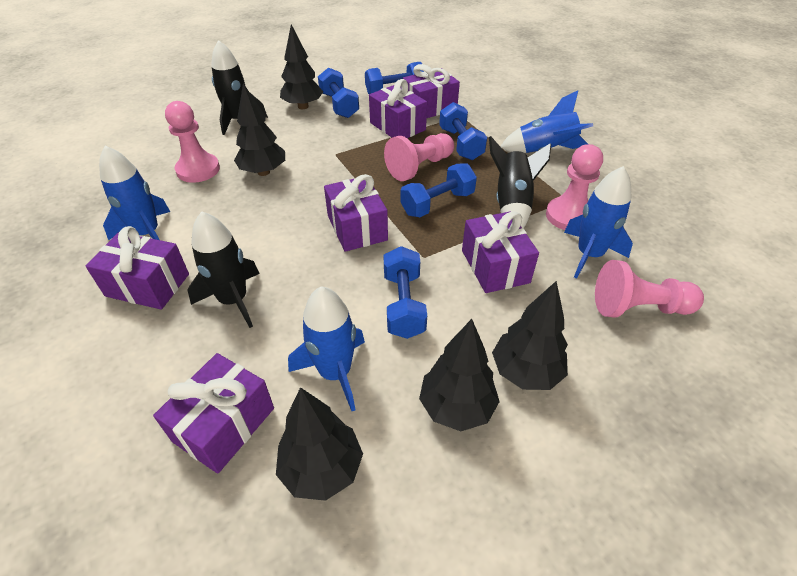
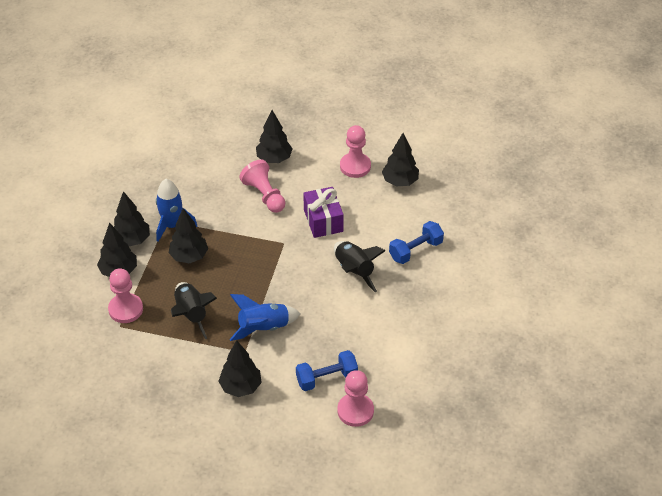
black rocket: [188,211,260,328] [211,40,268,135] [489,136,551,228] = 3 -> [171,282,217,339] [334,241,386,292] = 2
black tree: [234,83,285,176] [276,387,363,501] [280,24,323,109] [419,319,500,431] [492,281,568,390] = 5 -> [97,222,137,277] [114,191,150,246] [169,208,208,263] [218,340,262,397] [256,110,293,163] [382,133,419,186] = 6
blue dumbbell: [318,68,359,118] [365,62,424,94] [383,246,427,339] [400,163,477,217] [439,102,487,160] = 5 -> [296,350,358,391] [389,221,444,264] = 2
blue rocket: [99,146,170,240] [288,286,365,411] [500,91,593,153] [564,166,633,279] = 4 -> [156,179,197,242] [229,294,301,341] = 2
purple gift: [86,226,189,310] [153,353,274,473] [324,174,388,252] [369,79,427,138] [403,64,460,118] [462,211,539,293] = 6 -> [303,187,344,238] = 1

